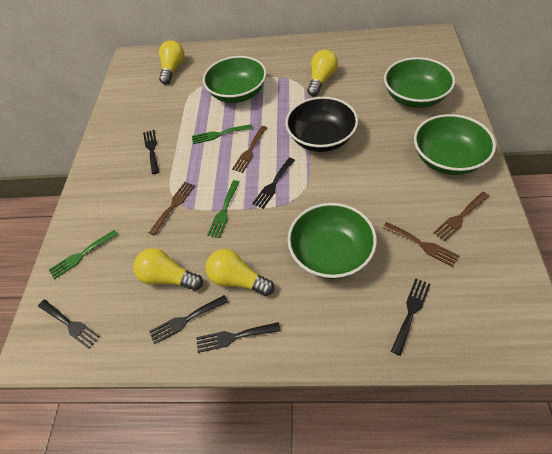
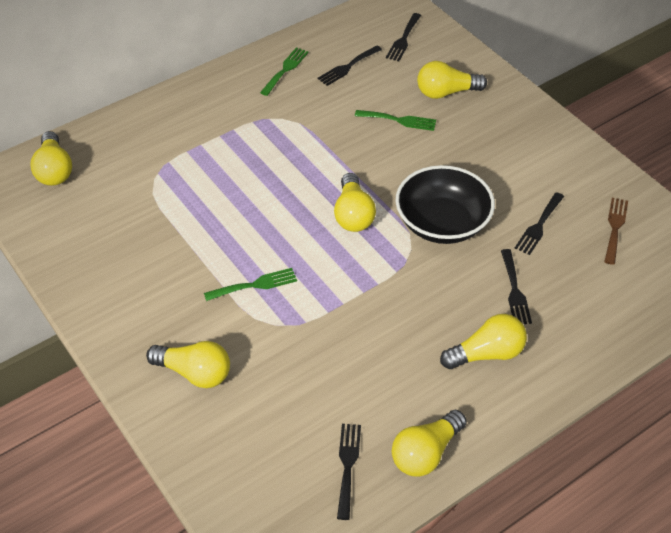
black fork: [38,300,100,349] [143,130,159,174] [149,295,228,344] [196,322,281,353] [252,158,295,209] [391,279,431,356] = 6 -> [318,45,382,86] [337,424,361,520] [386,13,421,61] [501,249,532,324] [515,192,564,255] = 5
brown fork: [149,182,195,236] [232,126,267,173] [383,222,459,267] [433,192,489,241] = 4 -> [604,198,628,265] = 1
green bowl: [203,56,267,103] [287,203,377,279] [384,57,455,108] [414,114,496,175] = 4 -> none = 0
yellow light bulb: [133,248,203,291] [159,40,185,84] [206,249,274,296] [307,50,338,96] = 4 -> [30,131,72,186] [146,341,230,388] [334,173,376,232] [392,410,467,477] [417,61,487,99] [440,314,527,369] = 6

